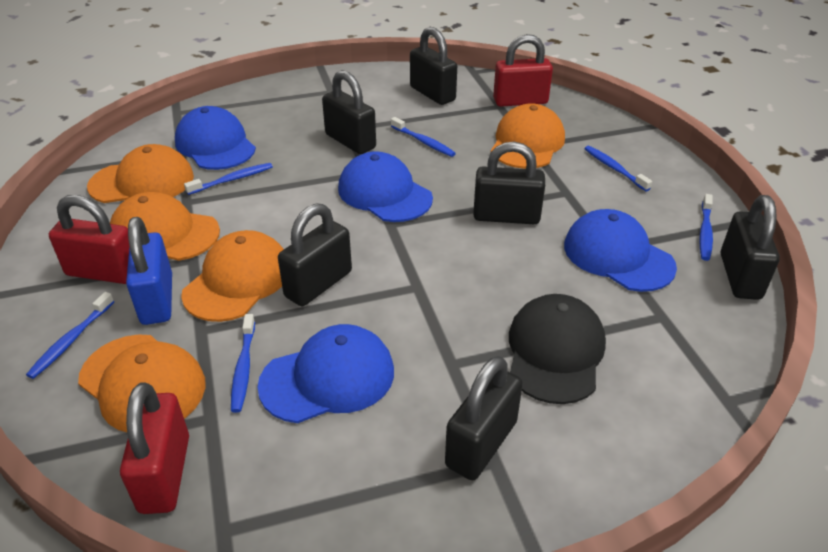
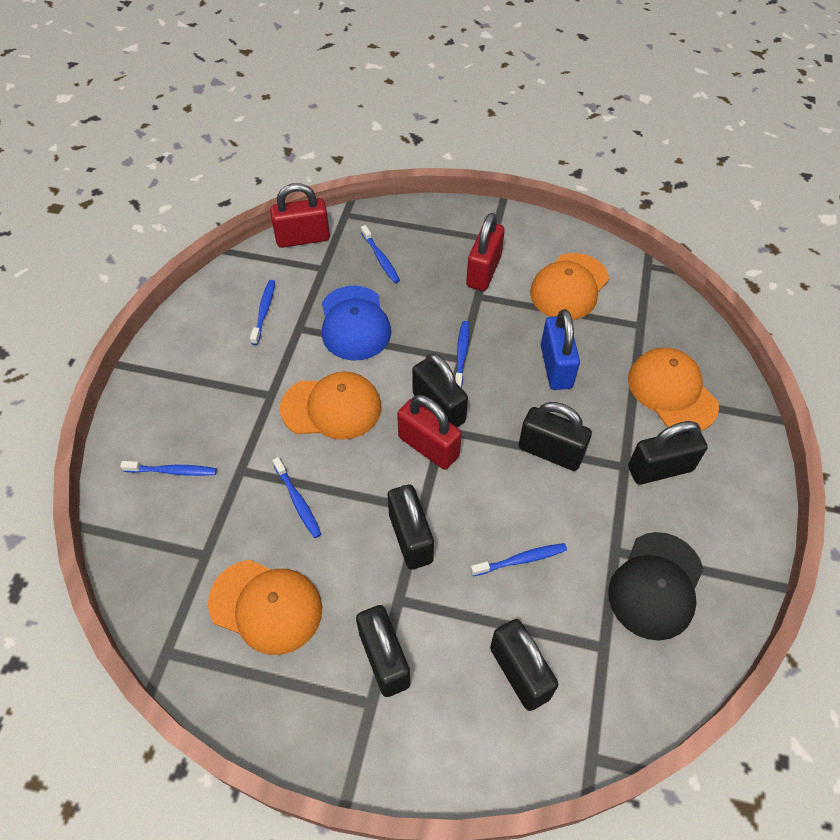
blue cap: [175,106,256,170] [257,324,394,423] [338,151,433,222] [564,209,677,292] = 4 -> [322,286,391,361] = 1
orange cap: [78,334,206,432] [87,144,194,203] [110,192,220,261] [181,230,284,322] [491,103,565,169] = 5 -> [208,560,322,655] [280,371,382,440] [530,253,609,320] [628,348,719,431] = 4

